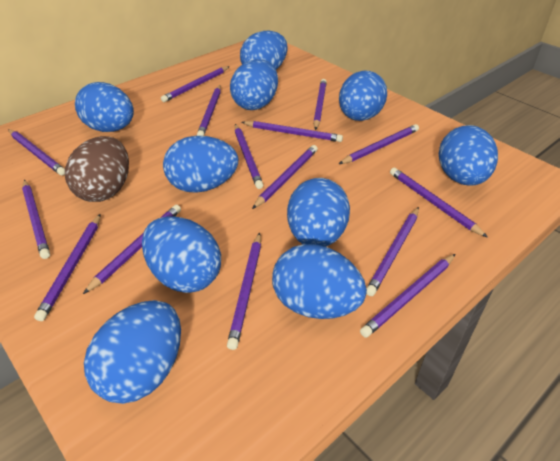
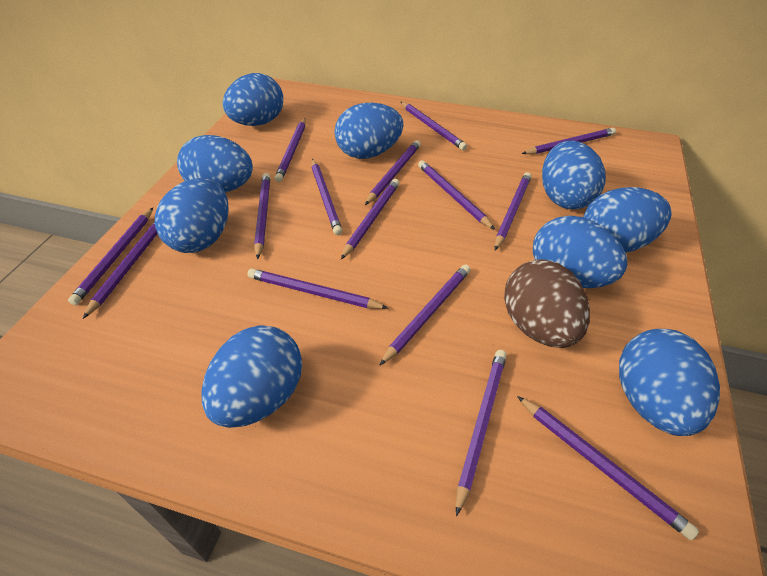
blue egg: [75,82,134,132] [84,300,181,404] [142,216,221,293] [163,136,238,193] [230,59,278,110] [240,31,287,69] [272,244,367,319] [287,178,350,247] [339,71,387,121] [439,125,498,186] = 10 -> [155,178,229,253] [177,135,253,193] [202,325,302,428] [223,73,283,126] [334,103,403,159] [533,216,627,288] [542,140,606,209] [583,187,672,253] [619,329,720,436] = 9

